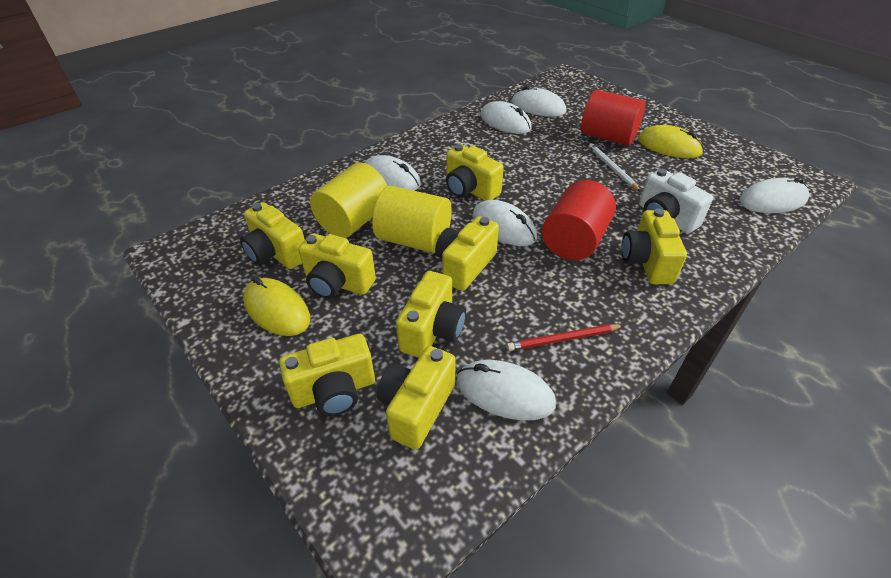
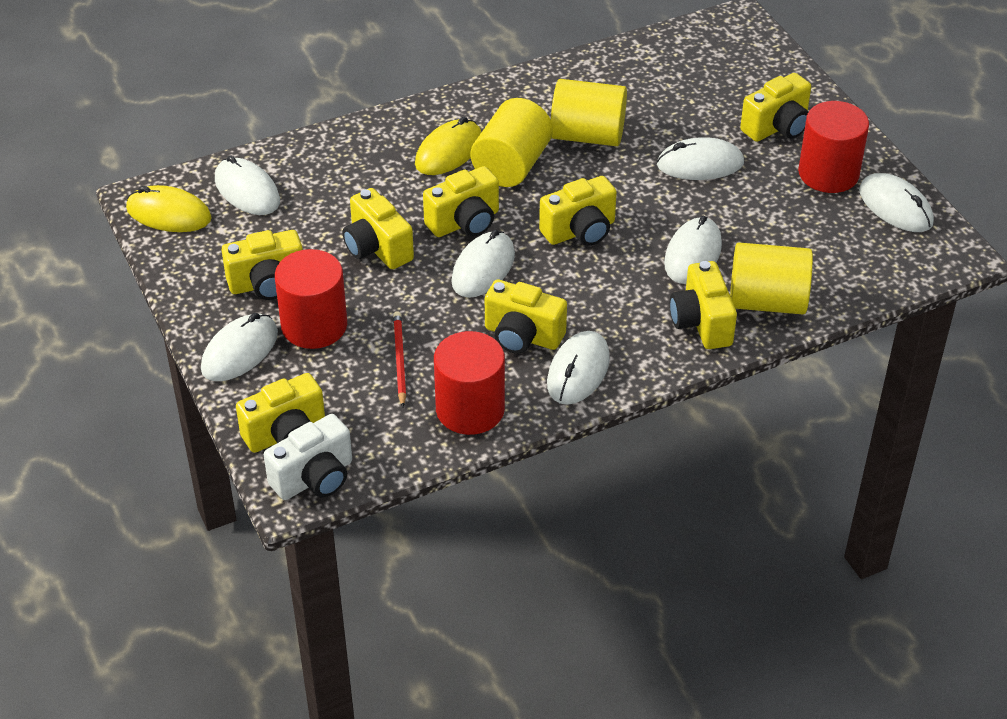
red cylinder: [542,180,616,260] [581,89,646,146] = 2 -> [275,249,347,349] [434,331,505,435] [798,101,869,193] = 3
white mouse: [365,155,421,191] [457,360,556,420] [473,200,537,246] [480,101,532,134] [511,86,566,117] [739,178,809,213] = 6 -> [201,313,278,381] [215,156,280,215] [451,230,515,298] [547,331,610,405] [657,137,744,180] [664,216,722,284] [859,173,934,232] = 7
white pencil: [589,143,641,192] = 1 -> none = 0
yellow cylinder: [310,163,387,238] [373,185,452,253] = 2 -> [471,98,553,187] [551,79,627,146] [730,243,813,314] = 3

